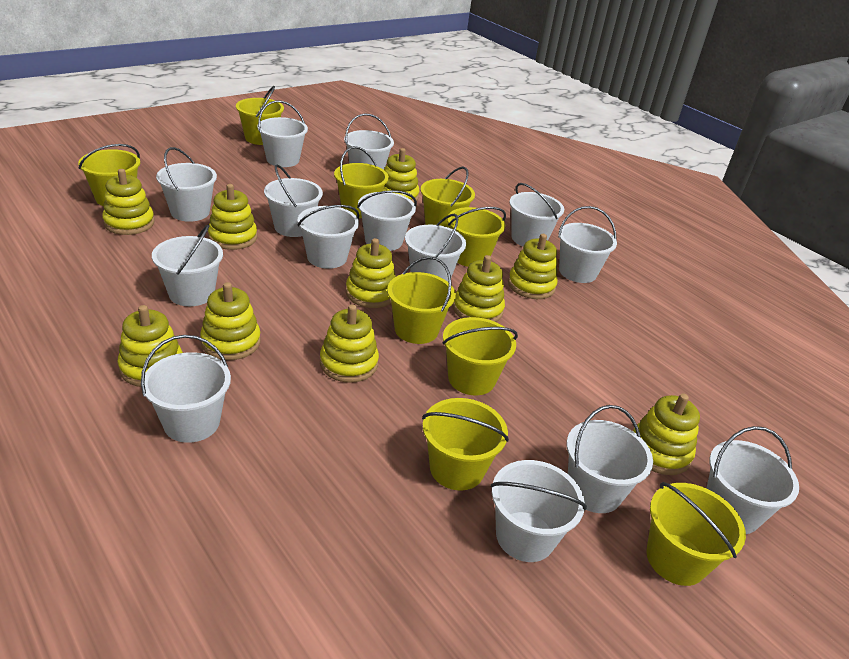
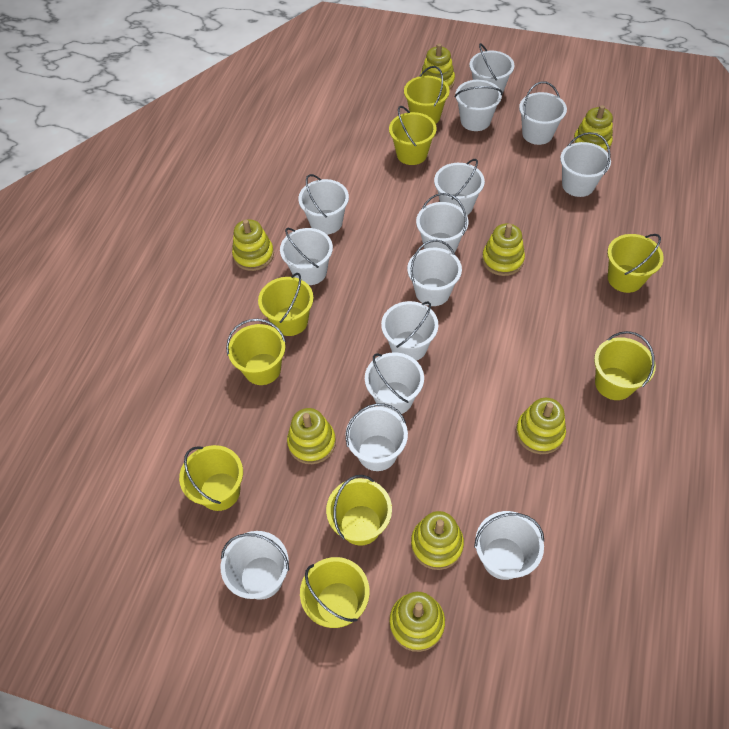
yellow stacking toy: [102,169,155,235] [118,305,183,387] [200,282,261,360] [208,184,257,250] [320,304,379,383] [346,238,396,308] [383,148,419,202] [453,255,505,322] [508,234,558,299] [633,394,700,475] = 10 -> [232,219,274,271] [287,408,336,464] [389,592,445,652] [411,511,464,570] [421,43,455,89] [482,223,525,276] [516,398,566,454] [573,105,613,152] = 8

